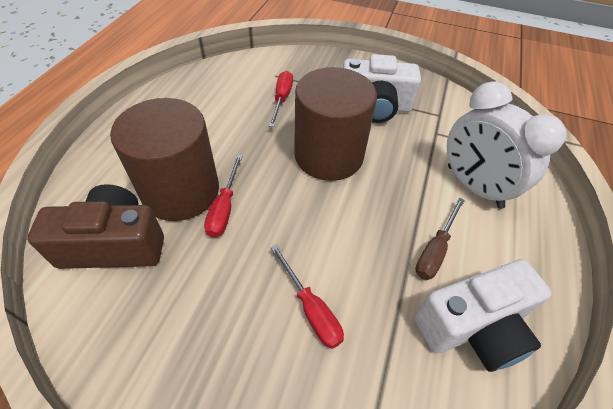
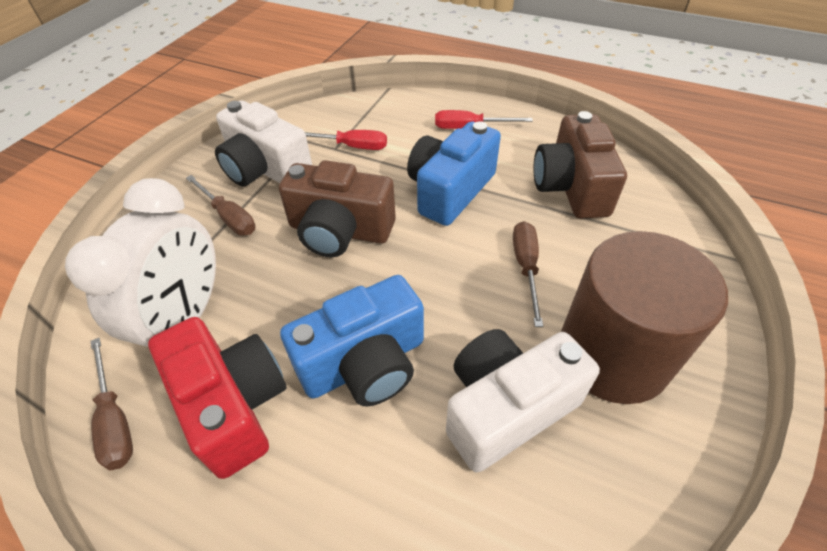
blue camera: none = 0 -> [280,275,424,407] [407,121,501,226] = 2
brown camera: [27,184,164,269] = 1 -> [279,160,396,257] [533,111,627,218] = 2
brown cylinder: [110,98,219,221] [294,67,377,181] = 2 -> [561,231,728,404] = 1
brown screwdriver: [415,198,465,280] = 1 -> [90,338,133,471] [186,175,255,236] [513,221,543,327] = 3
red camera: none = 0 -> [148,317,286,479] = 1
red screwdriver: [204,155,243,237] [269,71,293,127] [270,244,344,349] = 3 -> [305,130,387,150] [435,110,533,129] = 2

